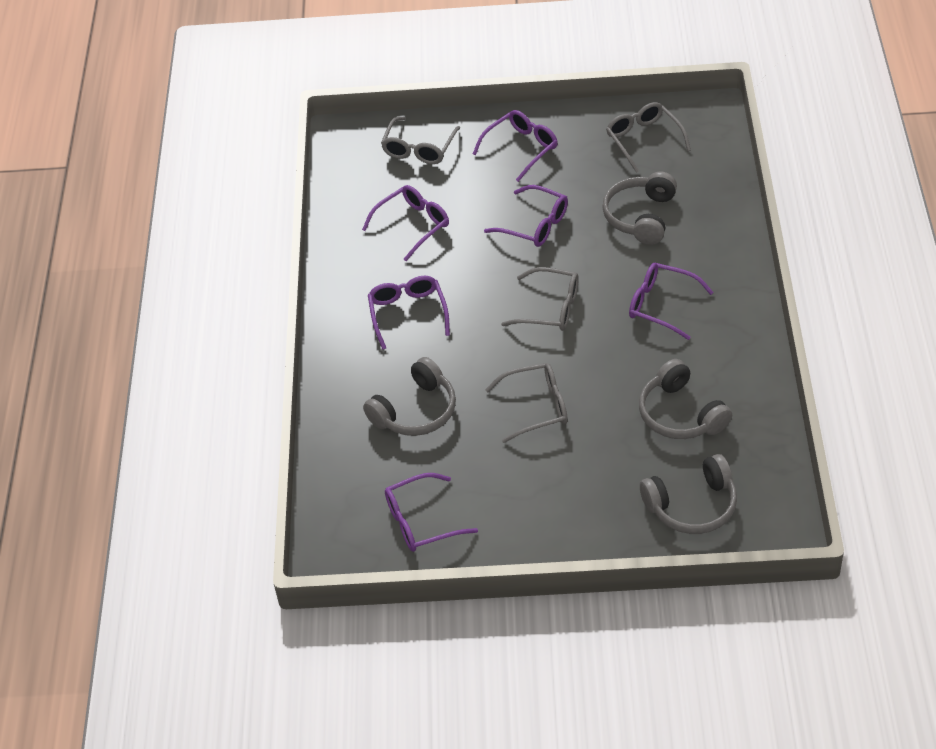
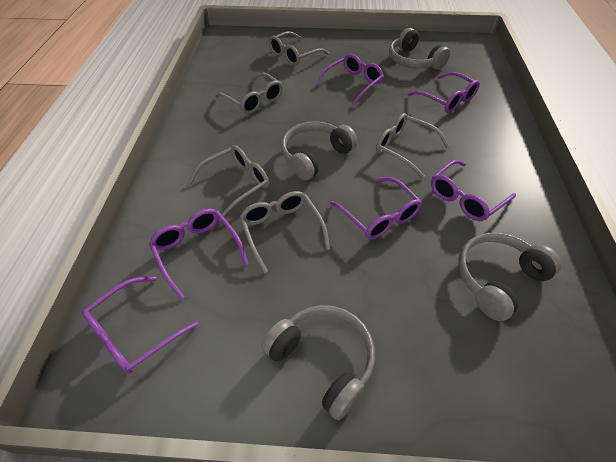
grey glasses: [381,117,460,164] [485,363,568,443] [501,267,579,331] [606,102,691,173] = 4 -> [188,145,269,217] [215,73,283,114] [240,191,330,273] [269,31,329,66] [376,113,449,178] = 5

